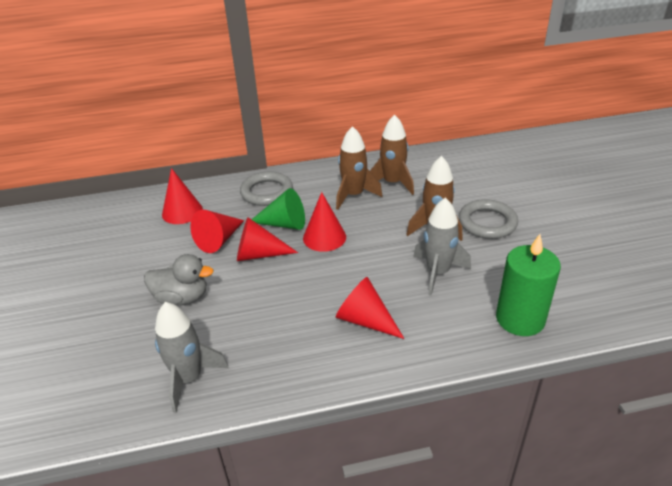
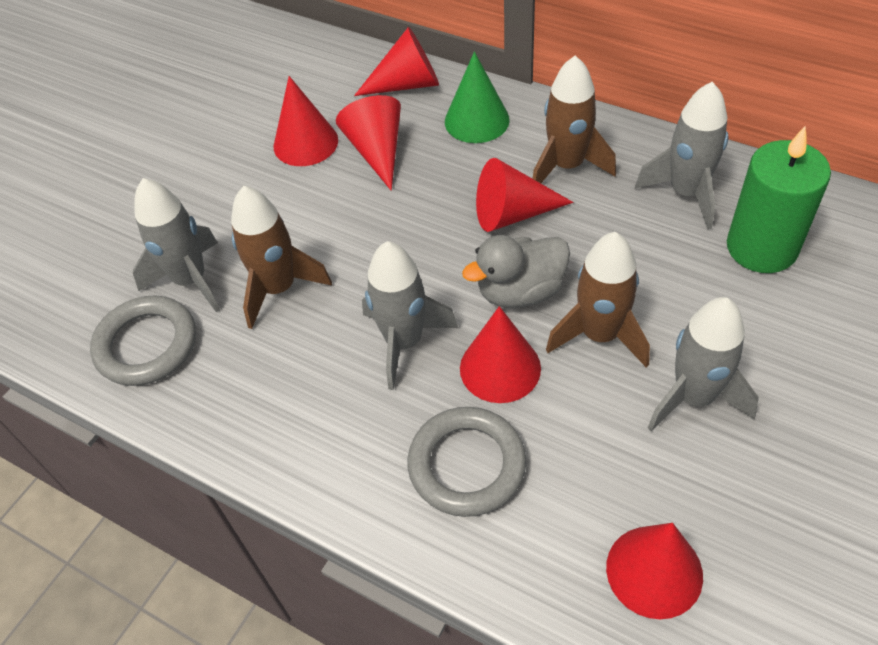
grey rocket: [155,302,229,413] [413,198,471,296] = 2 -> [133,178,220,313] [362,241,458,390] [635,82,728,230] [648,297,759,431] = 4
red cone: [162,168,203,224] [190,210,244,253] [237,217,298,261] [303,192,346,252] [335,277,404,339] = 5 -> [274,76,338,166] [336,95,401,191] [354,27,439,96] [460,306,541,403] [476,158,573,232] [606,523,703,619] = 6

